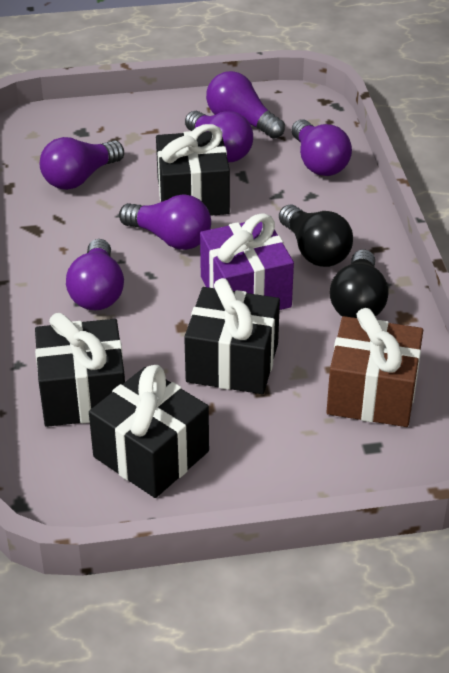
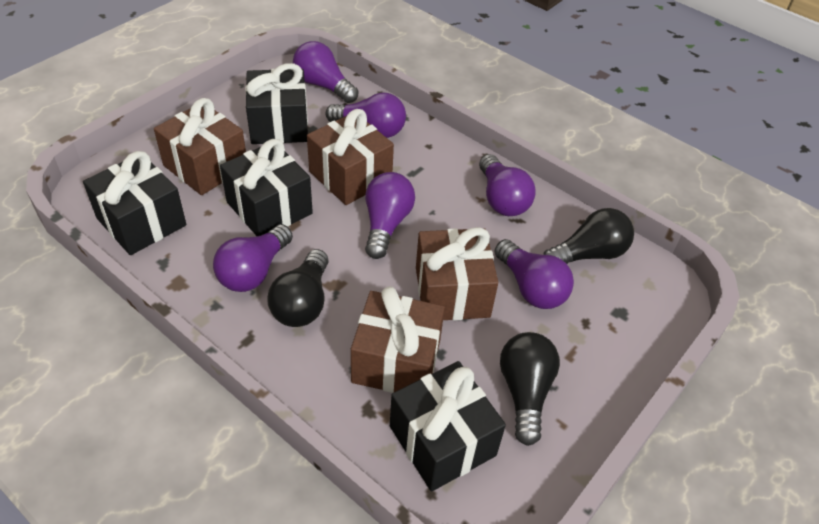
black light bulb: [279,205,353,267] [330,249,389,318] = 2 -> [267,249,329,327] [500,332,560,446] [543,208,634,264] = 3
brown gift: [327,308,423,427] = 1 -> [154,98,246,195] [307,109,394,205] [351,286,445,393] [416,227,498,321] = 4
purple gift: [200,213,294,310] = 1 -> none = 0

